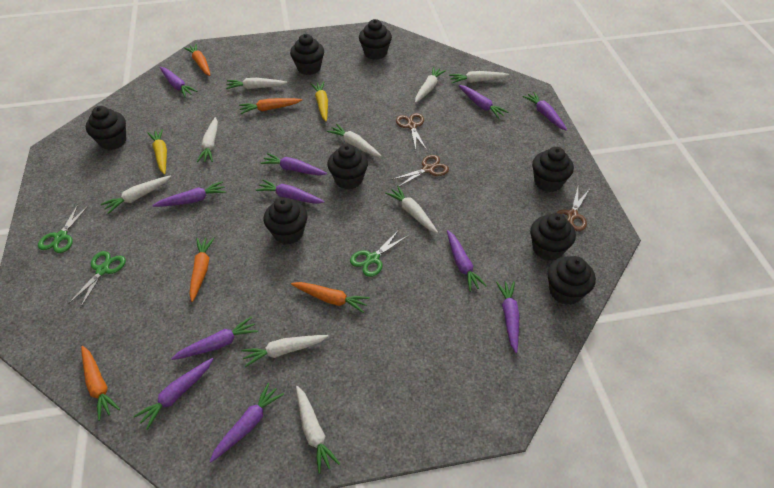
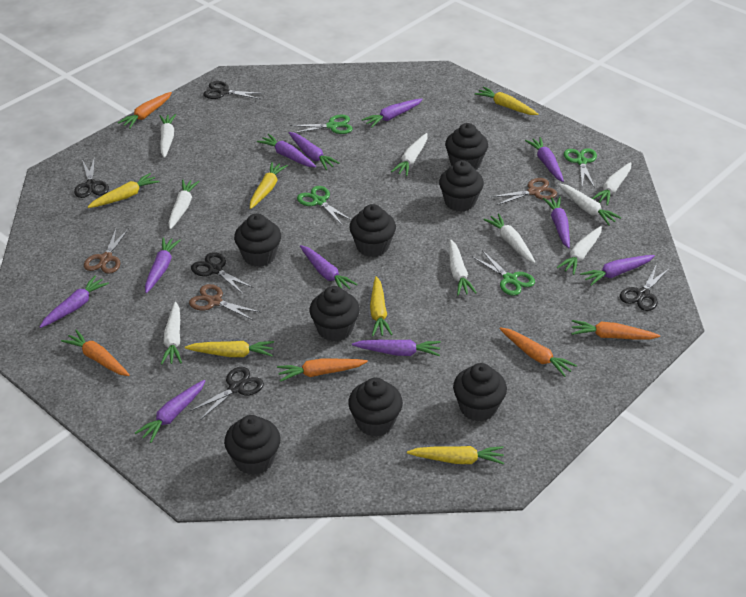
black scissors: none = 0 -> [74,157,109,198] [190,367,264,420] [191,252,254,294] [203,81,264,99] [620,264,670,311] = 5
green scissors: [38,204,89,253] [68,251,126,308] [350,230,408,277] = 3 -> [290,114,353,134] [297,186,352,225] [473,250,535,296] [564,148,597,188] = 4
yellow carrot: [147,129,167,175] [310,81,328,122] = 2 -> [88,173,160,208] [185,341,274,357] [250,162,288,209] [370,276,393,336] [407,446,504,465] [475,86,538,115] = 6

